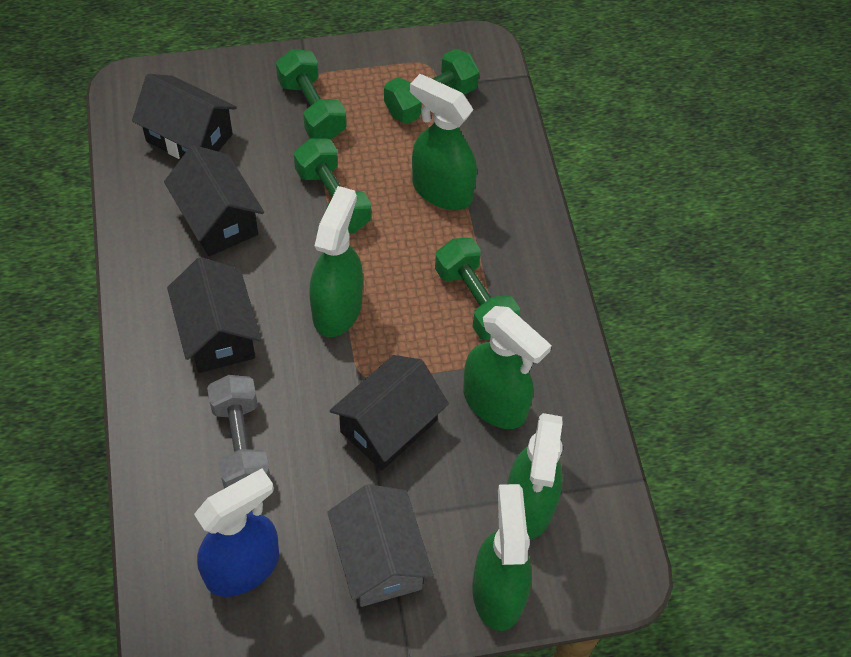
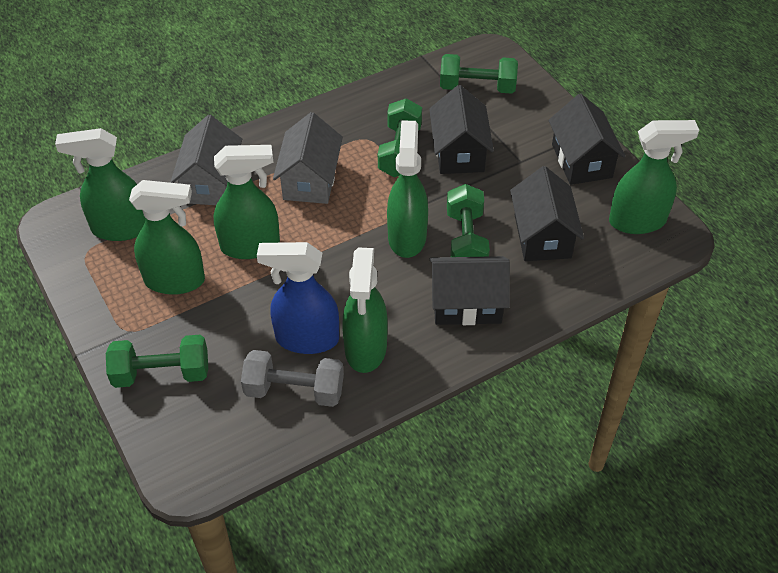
green spray bottle: [309,186,363,337] [410,74,477,210] [463,306,552,429] [472,484,532,631] [507,413,563,540] = 5 -> [55,128,146,241] [129,180,205,295] [214,145,280,259] [342,247,388,373] [387,120,428,258] [609,120,699,234] = 6
grey house: [327,484,434,607] = 1 -> [170,115,242,205] [273,112,343,204] = 2

